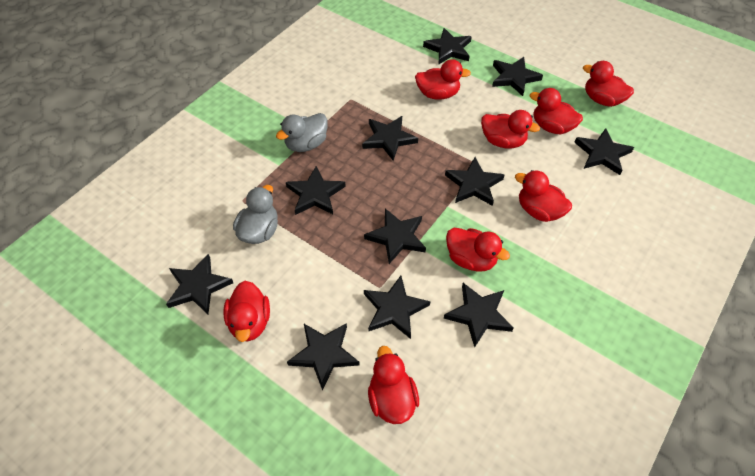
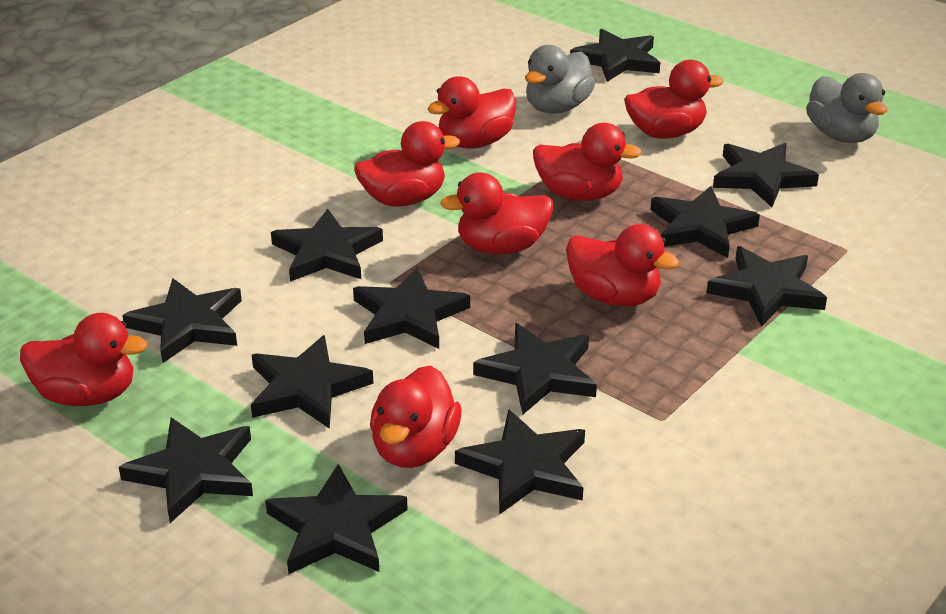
black star: [166,254,233,314] [286,166,346,215] [287,323,360,391] [362,116,418,161] [364,208,426,264] [364,276,430,339] [423,28,472,64] [444,283,514,348] [445,157,504,206] [492,57,543,96] [574,128,634,175] = 11 -> [119,418,253,523] [122,278,242,364] [251,335,374,429] [265,464,408,575] [271,209,383,282] [353,267,470,349] [455,409,585,515] [473,323,597,415] [570,29,660,82] [651,186,760,258] [707,246,827,326] [713,143,819,207] = 12

